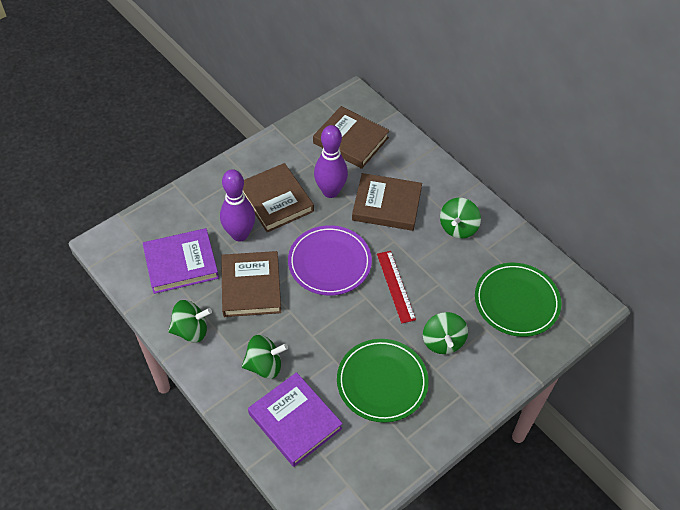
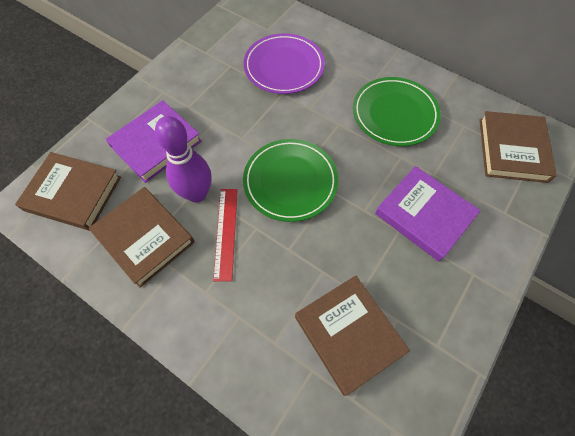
green spinning top: [168,300,212,342] [242,335,288,379] [423,312,468,354] [440,198,481,239] = 4 -> none = 0
purple bowling pin: [220,169,255,242] [314,125,348,198] = 2 -> [155,116,211,203] = 1

